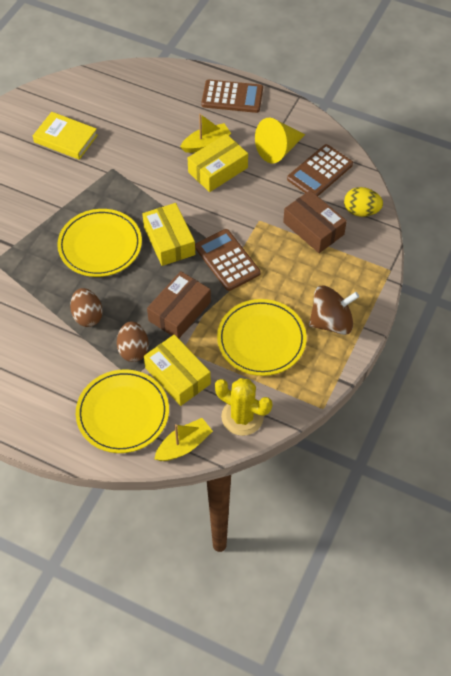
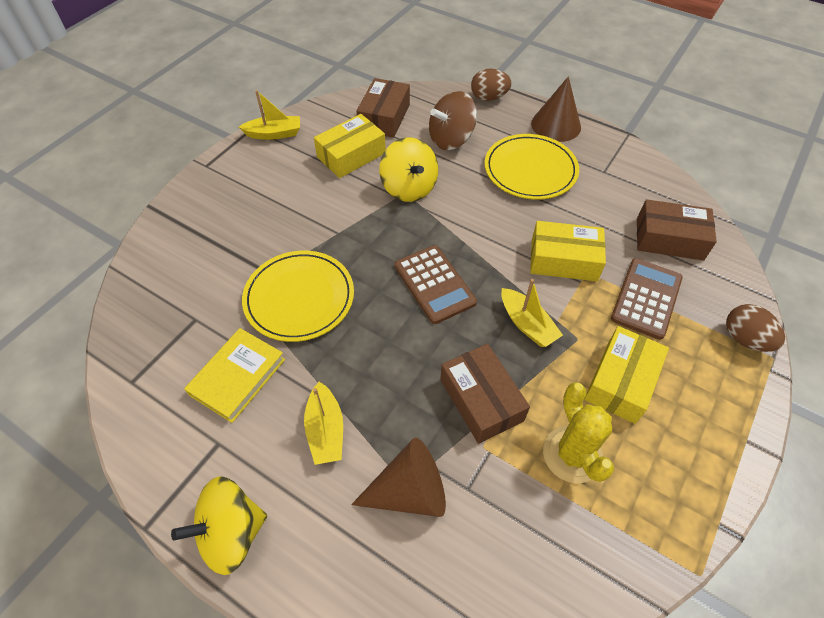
brown box: [147,271,211,339] [283,190,347,253] = 2 -> [356,78,410,138] [440,344,530,444] [637,199,717,261] = 3
brown calculator: [195,229,261,291] [201,80,263,113] [287,144,353,196] = 3 -> [395,245,477,324] [611,258,683,340] = 2
brown cone: none = 0 -> [351,438,446,517] [531,76,581,142] = 2
yellow boat: [155,418,213,461] [180,114,231,153] = 2 -> [239,90,300,140] [304,382,343,465] [501,279,563,347] = 3
yellow cone: [255,118,305,163] = 1 -> none = 0
yellow egg: [344,187,383,217] = 1 -> none = 0
yellow plate: [57,209,142,277] [76,369,169,453] [217,299,307,376] = 3 -> [242,251,354,342] [484,134,579,200] = 2
yellow spinning top: none = 0 -> [171,476,267,575] [379,137,438,202] = 2

